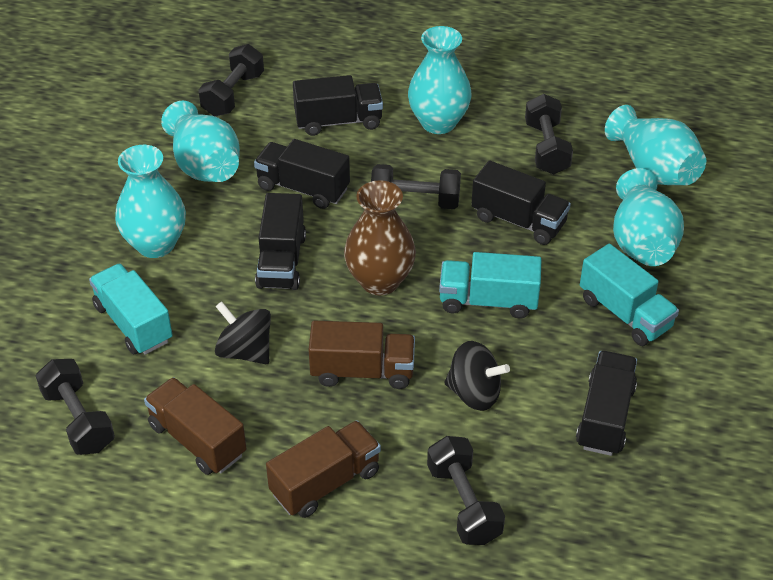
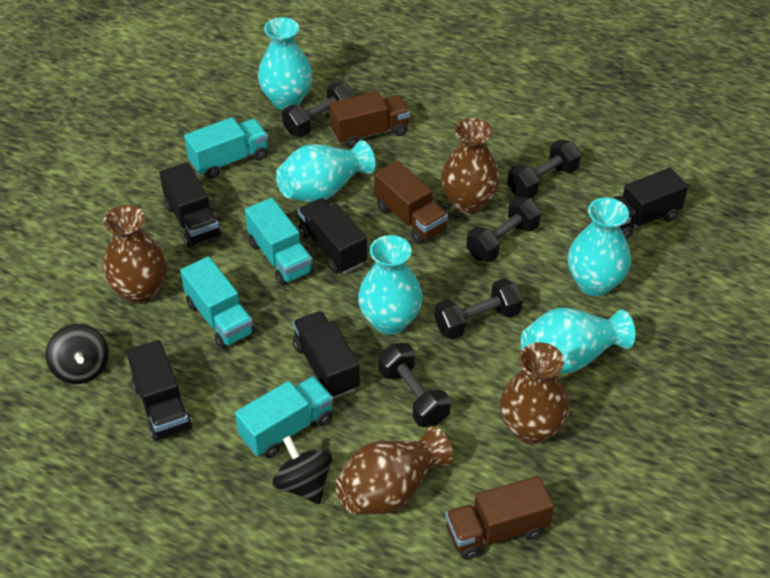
brown vase: [344,180,416,295] = 1 -> [103,205,167,304] [335,426,453,515] [441,118,500,214] [500,342,569,444] = 4
turquoise truck: [89,263,173,355] [439,252,542,319] [580,244,679,346] = 3 -> [180,256,255,349] [184,117,268,179] [235,376,333,458] [245,198,314,285] = 4

